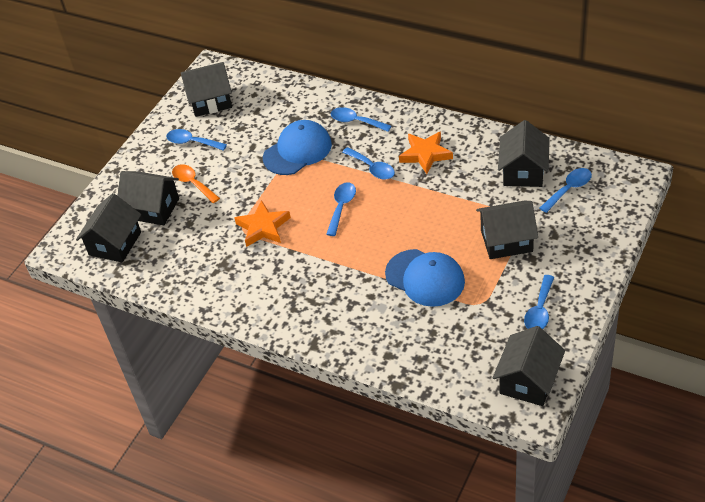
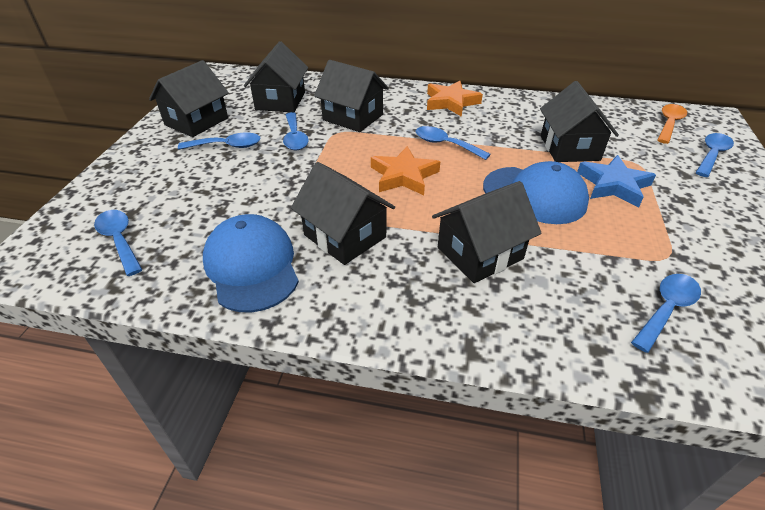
blue star: none = 0 -> [577,155,656,208] = 1

